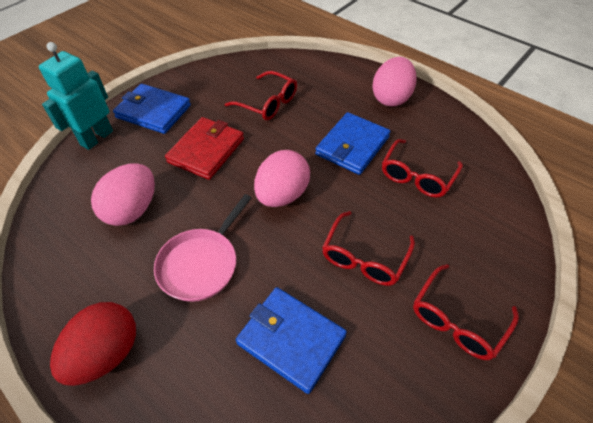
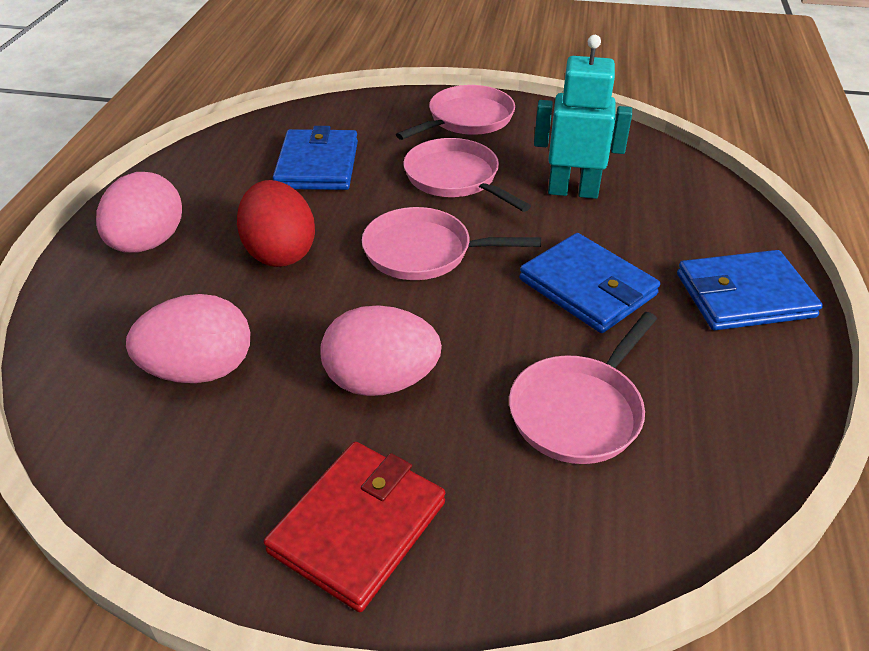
pink pan: [154,194,251,302] = 1 -> [362,207,541,280] [396,85,515,140] [403,138,531,212] [509,312,657,464] = 4
red glasses: [225,71,297,121] [322,211,415,286] [382,139,463,198] [413,264,519,360] = 4 -> none = 0

